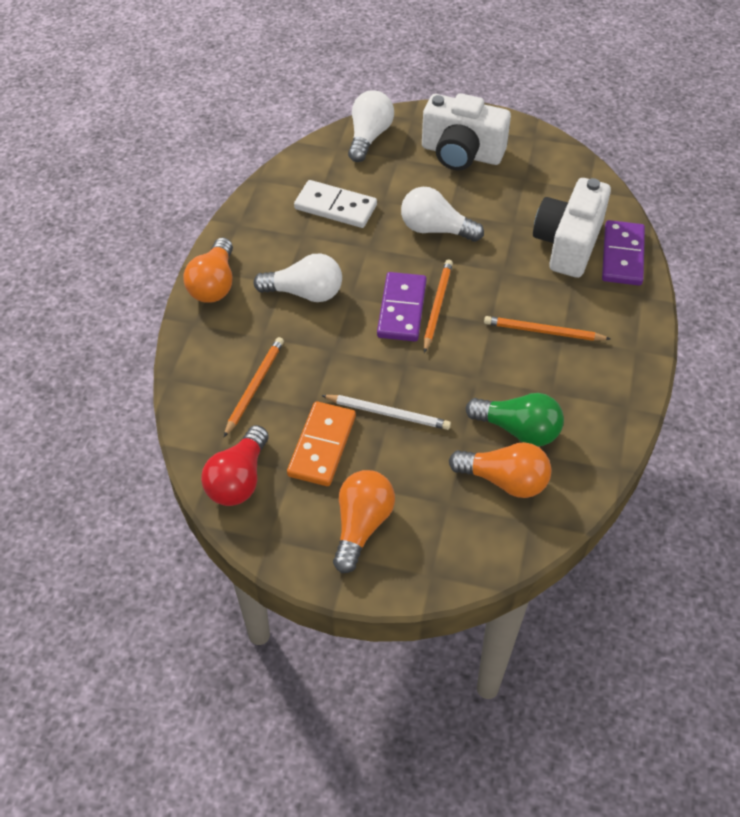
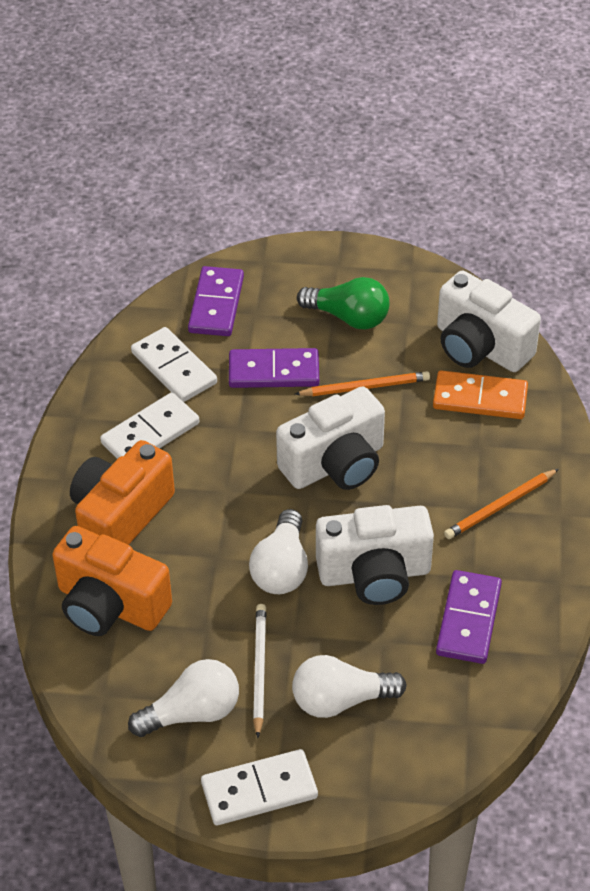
orange camera: none = 0 -> [52,526,172,636] [70,440,175,545] = 2
orange light bulb: [184,238,233,303] [333,470,395,573] [449,442,551,498] = 3 -> none = 0
orange pencil: [224,337,284,437] [424,259,453,353] [484,316,610,341] = 3 -> [295,371,430,396] [444,469,559,539] = 2
purple domino: [377,272,427,341] [602,220,645,286] = 2 -> [188,266,244,336] [229,348,319,388] [436,570,502,664] = 3
red light bulb: [201,425,269,506] = 1 -> none = 0
white camera: [422,93,511,170] [533,178,611,278] = 2 -> [276,386,385,490] [316,505,434,605] [437,271,541,372] = 3
white domino: [294,180,377,228] = 1 -> [100,392,200,459] [131,327,217,402] [201,749,318,825] = 3

